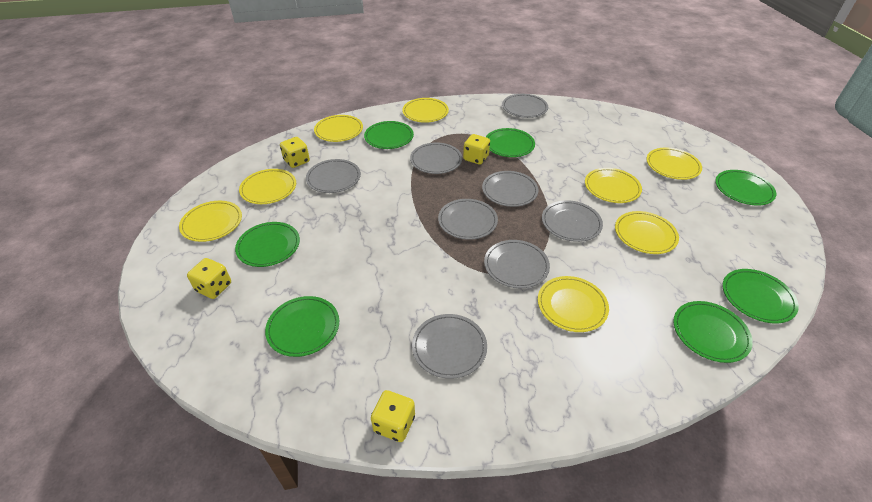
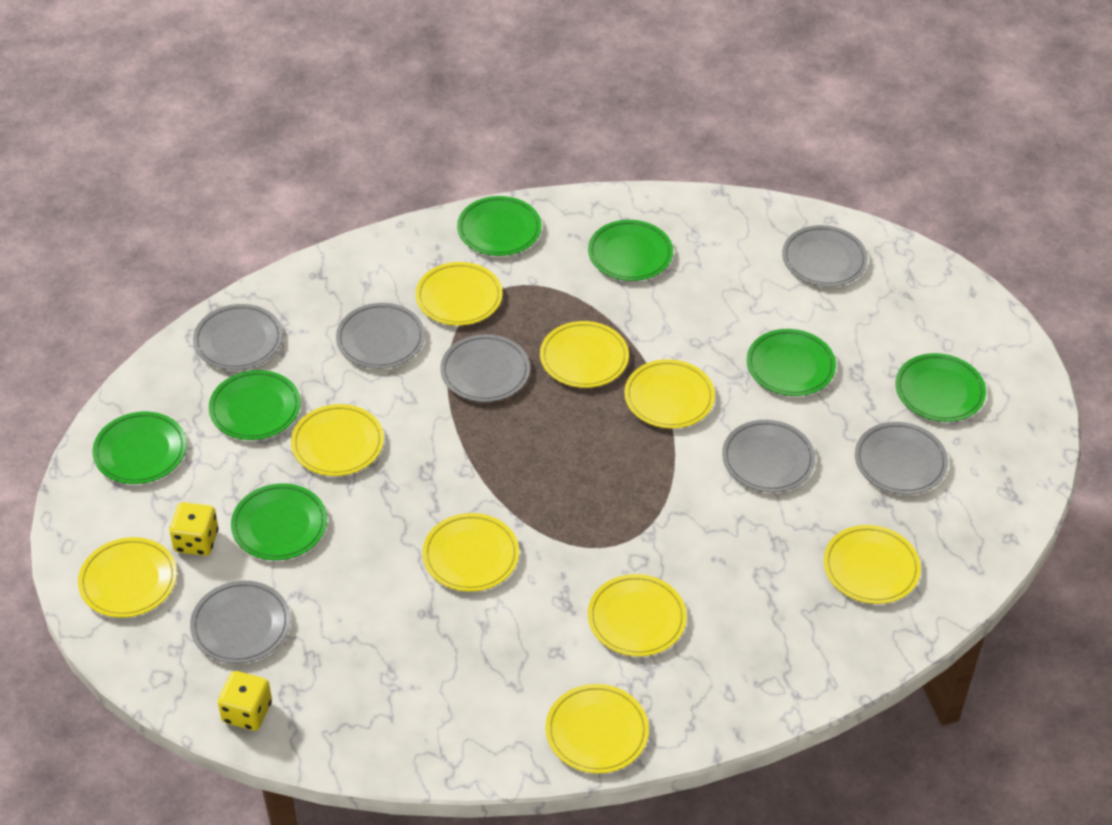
grey plate: [306,159,361,193] [410,142,462,174] [412,314,487,379] [438,199,498,240] [482,171,539,207] [484,240,550,288] [502,94,548,118] [542,200,603,242] = 8 -> [190,581,290,664] [193,304,283,370] [336,303,425,369] [440,334,530,402] [722,420,815,492] [782,225,868,287] [855,422,948,494] = 7
yellow dice: [187,258,231,299] [280,137,310,168] [371,390,415,442] [463,134,490,165] = 4 -> [169,502,218,556] [218,671,272,731] = 2
yellow plate: [179,201,242,242] [239,169,296,204] [314,115,363,142] [402,98,449,123] [538,276,609,332] [585,168,642,203] [615,211,679,254] [646,147,702,180] = 8 -> [78,537,177,618] [291,404,384,476] [416,262,503,326] [422,513,519,592] [540,321,629,388] [545,684,649,774] [588,574,687,656] [624,359,715,429] [823,525,921,604] = 9

